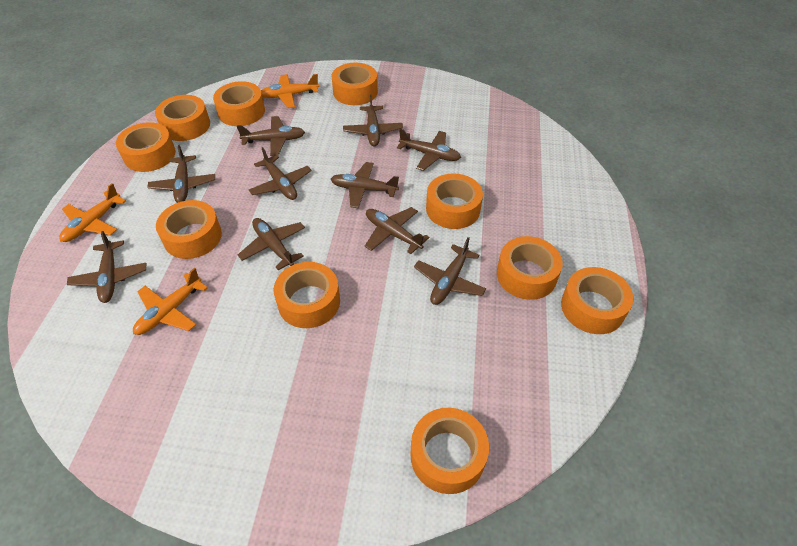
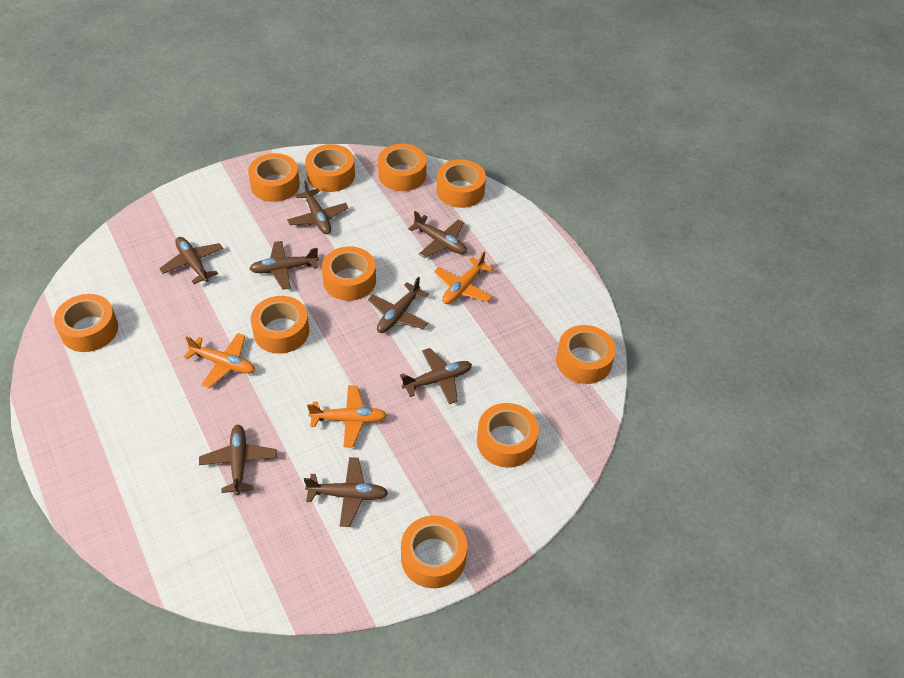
brown plane: [67,231,146,303] [147,145,215,203] [237,116,305,156] [238,218,305,270] [249,147,312,200] [331,162,399,208] [343,95,403,146] [365,207,429,254] [397,129,461,171] [414,237,486,305] = 10 -> [159,237,223,284] [199,425,277,495] [249,241,319,290] [287,180,348,234] [304,457,388,527] [368,277,429,333] [400,348,472,404] [408,211,467,258] = 8

